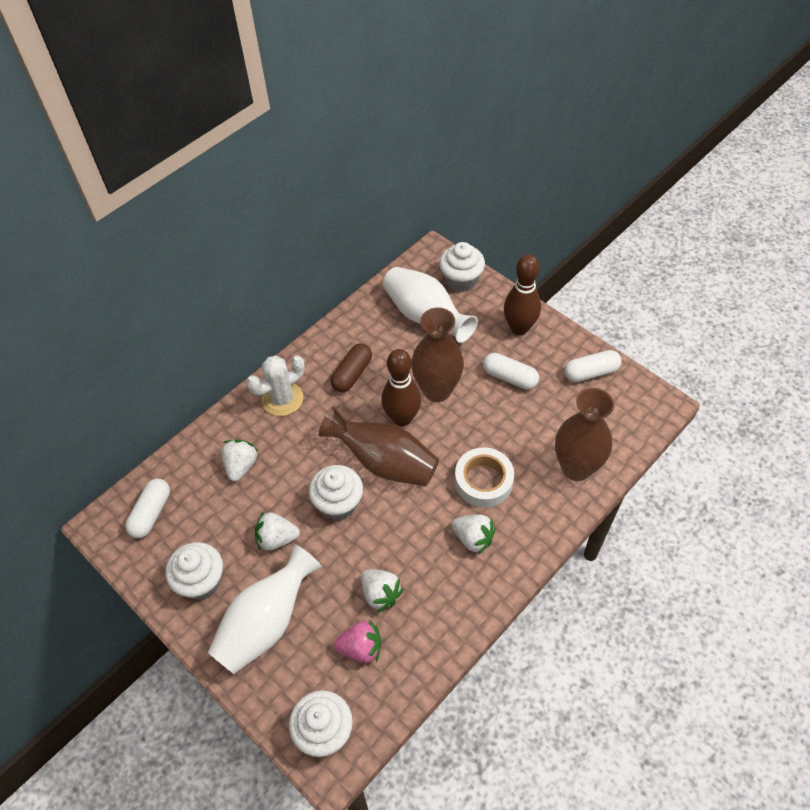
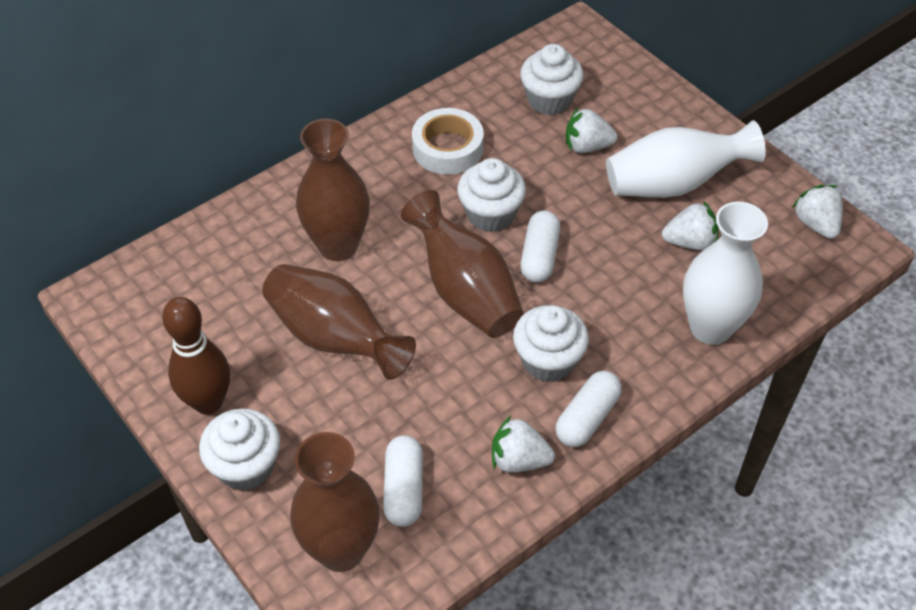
brown bowling pin: [381,349,421,426] [504,254,541,335] = 2 -> [162,297,230,415] = 1
brown capsule: [331,344,372,392] = 1 -> none = 0
brown vase: [319,407,439,486] [411,307,464,402] [555,388,614,481] = 3 -> [262,264,416,380] [290,432,380,572] [296,119,370,261] [401,190,524,338] = 4
pink strawberry: [334,620,381,663] = 1 -> none = 0
white cactus: [246,355,305,416] = 1 -> none = 0

